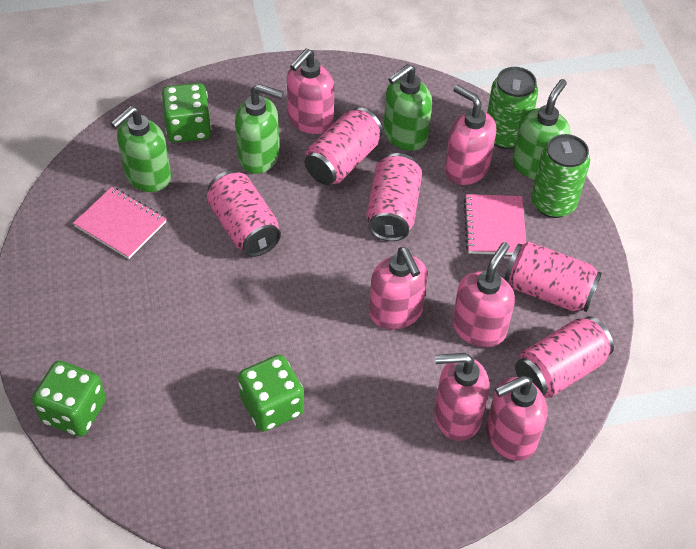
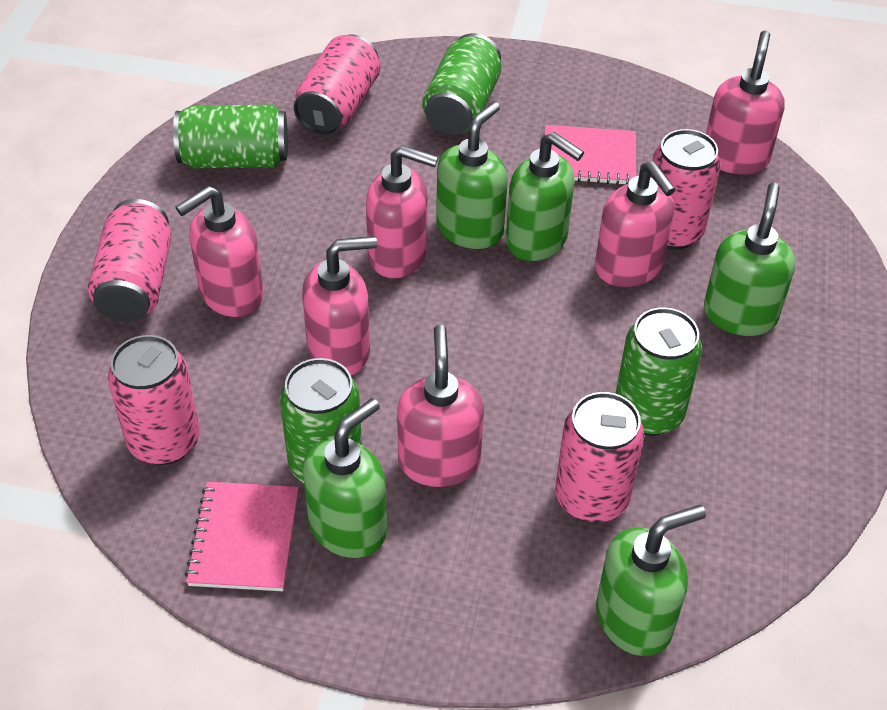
green can: [487,67,538,149] [531,134,590,218] = 2 -> [173,105,288,168] [280,358,362,483] [422,33,501,135] [615,307,702,436] = 4
green dice: [32,361,106,437] [161,83,211,143] [238,355,304,432] = 3 -> none = 0
green soap dispenser: [111,106,171,192] [235,84,284,174] [384,64,432,151] [512,79,570,180] = 4 -> [303,398,387,558] [436,102,508,249] [506,132,584,261] [596,505,706,656] [704,183,795,336] = 5

